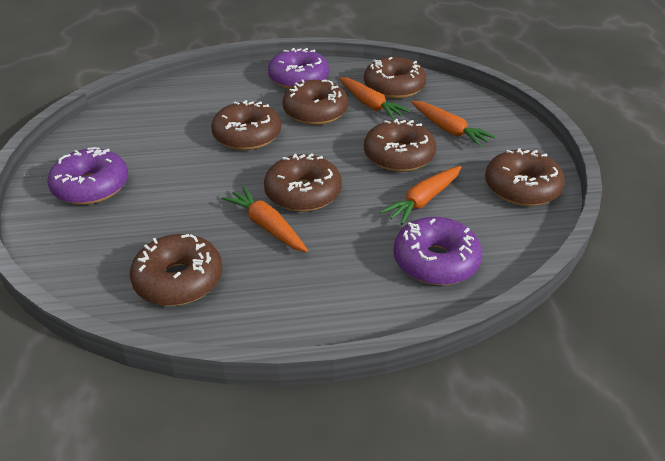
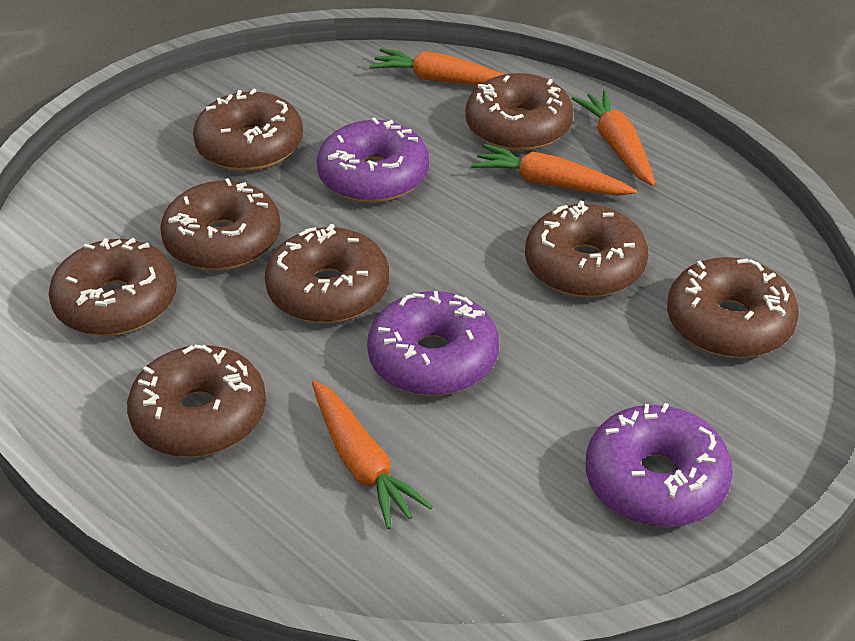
brown donut: [130,234,222,306] [211,100,281,150] [264,153,342,212] [282,80,348,125] [364,57,426,99] [364,119,436,172] [485,148,565,206] = 7 -> [49,238,177,336] [127,345,266,457] [160,178,281,271] [193,88,303,171] [265,224,389,323] [465,73,574,151] [525,201,648,298] [667,257,799,358] = 8

